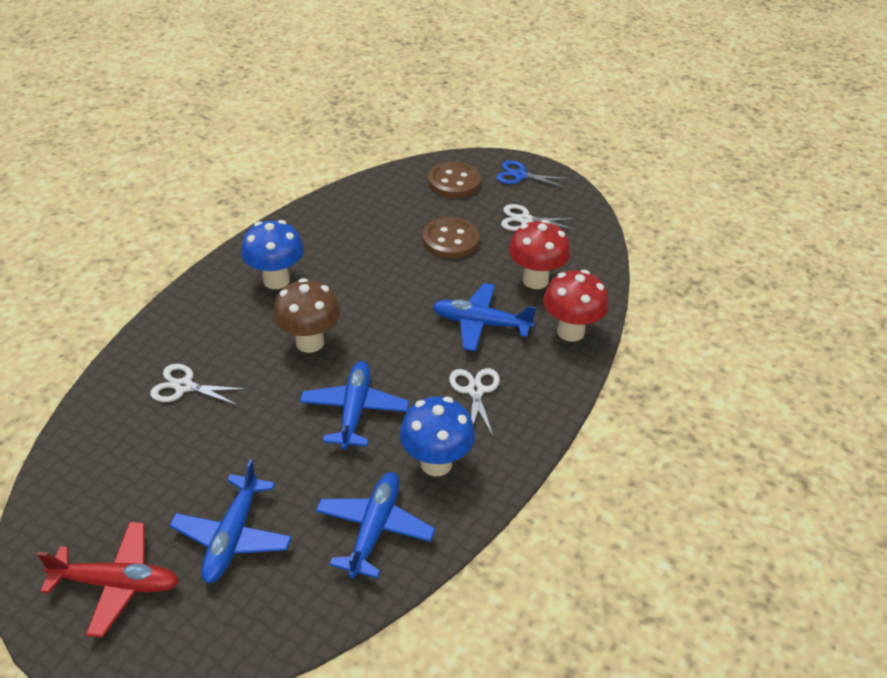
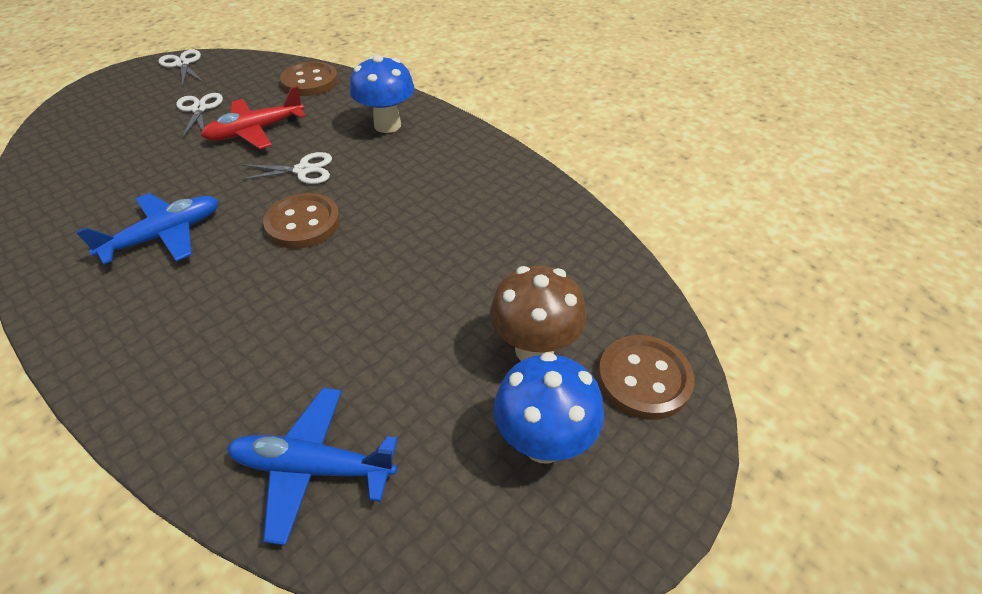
blue plane: [169,459,292,583] [300,361,409,450] [315,472,435,578] [432,283,537,351] = 4 -> [76,193,218,264] [227,388,398,545] = 2
blue scissors: [496,160,569,188] = 1 -> none = 0
brown button: [423,217,479,259] [428,162,481,198] = 2 -> [263,193,340,249] [280,62,338,96] [598,335,695,420] = 3
red mushroom: [509,220,570,289] [543,270,609,342] = 2 -> none = 0

